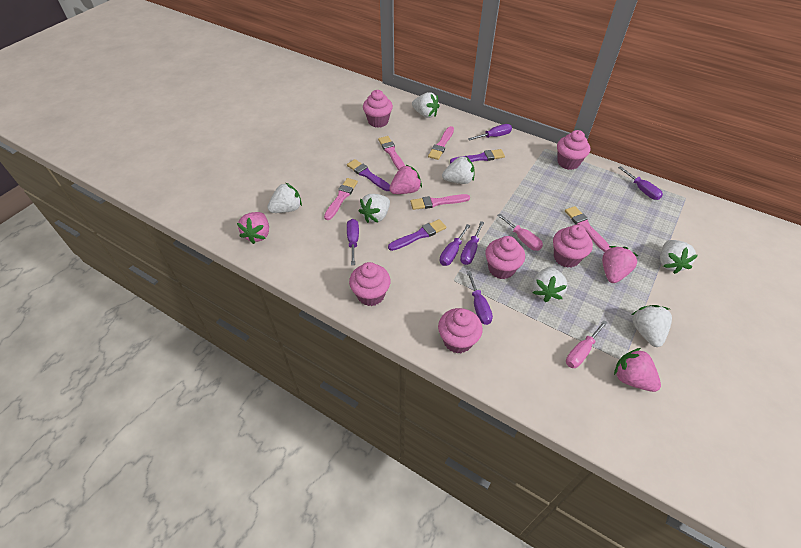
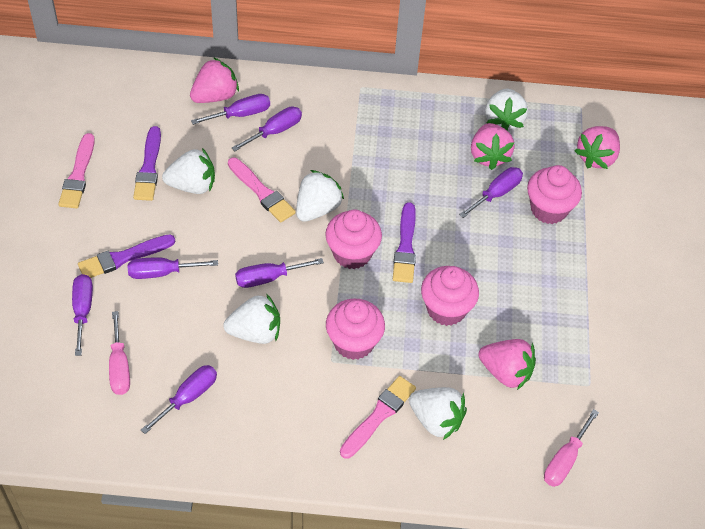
pink brush: [324,178,358,220] [378,136,405,170] [410,194,470,210] [428,126,454,160] [565,206,610,252] = 5 -> [58,133,95,208] [228,157,296,222] [340,376,416,459] = 3
pink cupcake: [349,262,391,306] [363,90,393,128] [438,308,483,353] [485,236,525,279] [553,225,593,268] [557,130,590,170] = 6 -> [325,209,382,269] [326,299,385,360] [421,266,479,326] [527,165,582,224] = 4
purple screwdriver: [347,219,359,265] [440,224,470,266] [460,221,484,265] [467,271,493,325] [468,124,512,141] [618,166,663,200] = 6 -> [72,274,93,356] [128,257,218,279] [141,365,217,434] [191,94,270,125] [232,107,302,151] [235,258,324,288] [459,167,523,218] = 7
white strawberry: [267,183,302,213] [359,194,390,223] [412,92,440,118] [442,156,475,184] [532,267,567,302] [632,305,672,347] [660,240,698,274] = 7 -> [162,148,215,194] [223,294,280,344] [296,170,344,222] [409,387,467,440] [485,89,528,131] = 5

